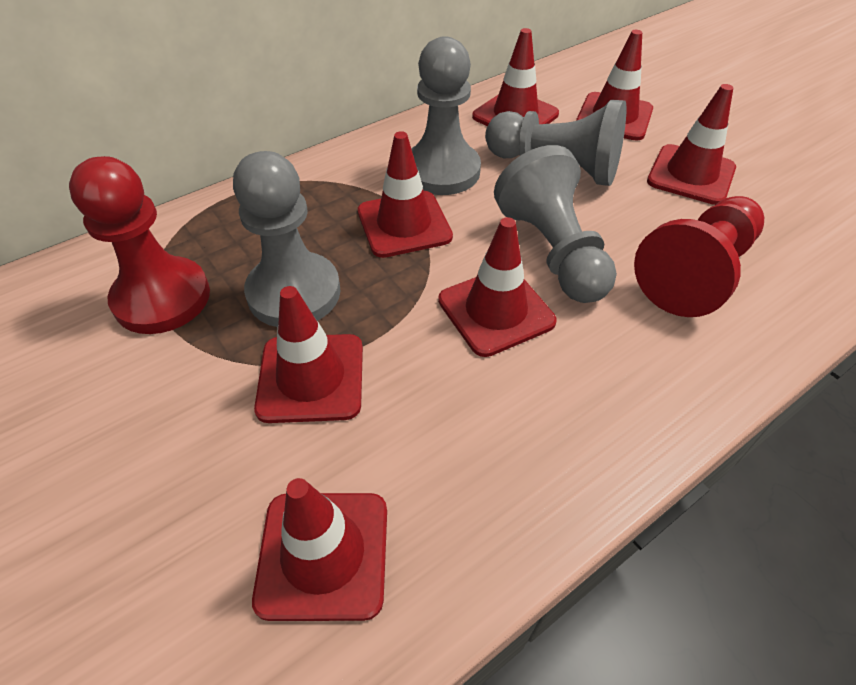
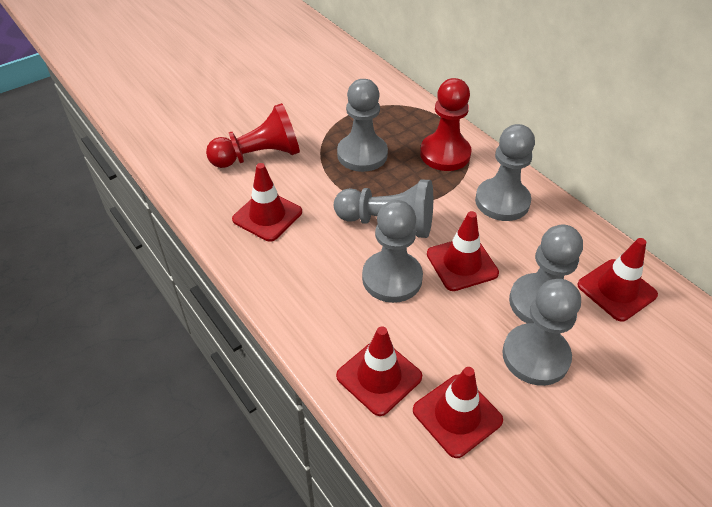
grey pawn: [233,151,340,327] [411,36,481,195] [485,100,626,186] [494,145,617,303] = 4 -> [334,180,433,238] [337,79,388,172] [362,200,423,303] [475,124,535,221] [502,279,581,386] [509,225,583,324] = 6
red traffic cone: [252,478,387,621] [254,286,363,423] [358,131,453,258] [438,217,557,357] [472,28,559,126] [576,30,653,141] [647,84,736,205] = 7 -> [232,163,302,242] [336,326,422,416] [413,367,503,458] [427,211,499,291] [577,238,658,322] = 5

